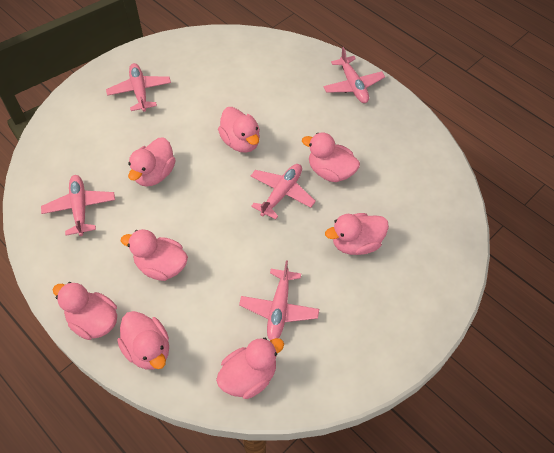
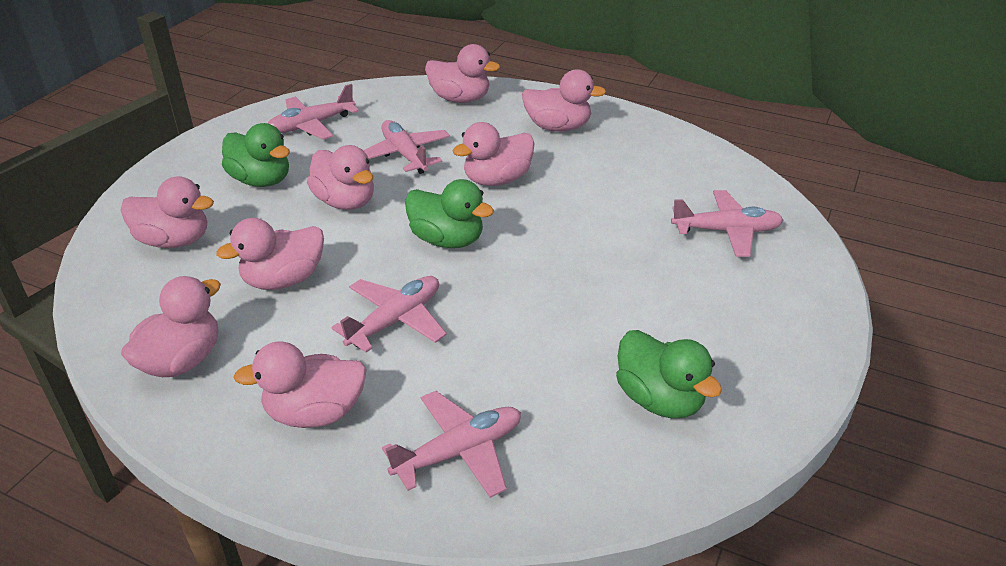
green duck: none = 0 -> [222,123,290,187] [405,179,494,248] [616,330,722,418] = 3

